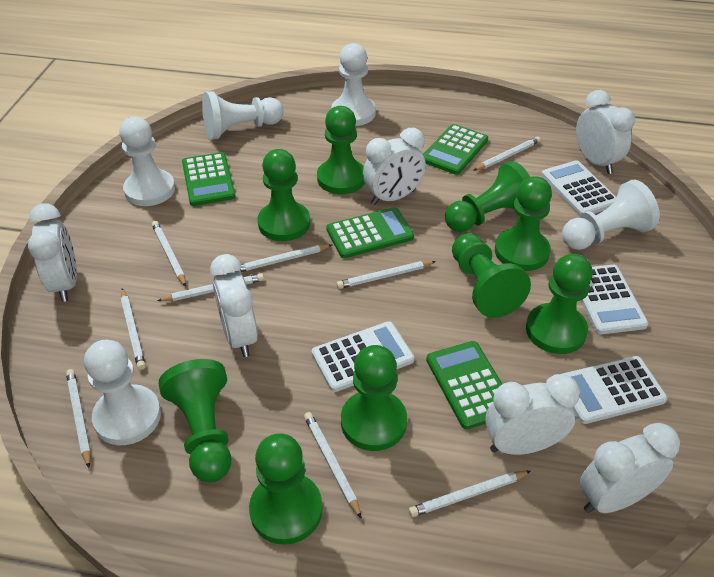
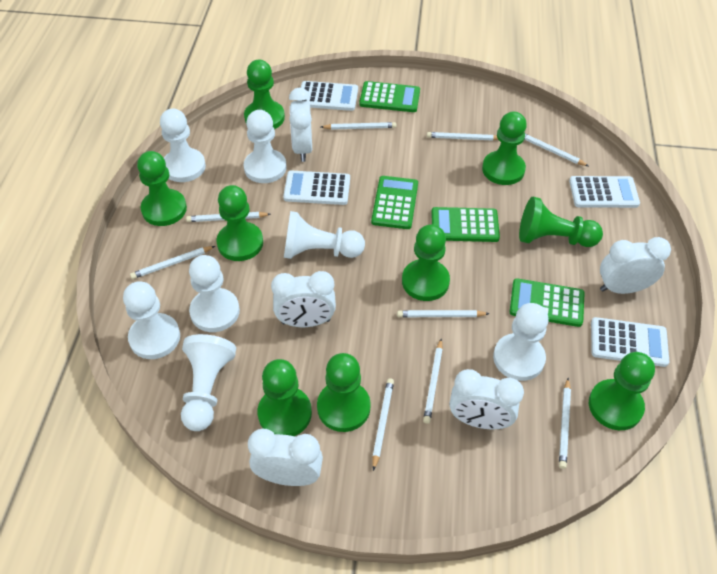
white clock: [28,204,77,302] [210,254,258,357] [363,128,426,205] [485,374,580,455] [576,90,635,174] [580,423,680,513] = 6 -> [248,429,323,486] [271,271,336,327] [289,88,312,162] [450,369,524,429] [600,237,671,294] = 5
white pawn: [84,340,161,445] [119,117,175,206] [202,91,284,140] [331,43,376,126] [562,180,660,250] = 5 -> [123,282,180,359] [160,109,206,182] [181,334,236,431] [189,255,240,332] [244,110,287,183] [284,211,365,259] [493,303,549,381] = 7

